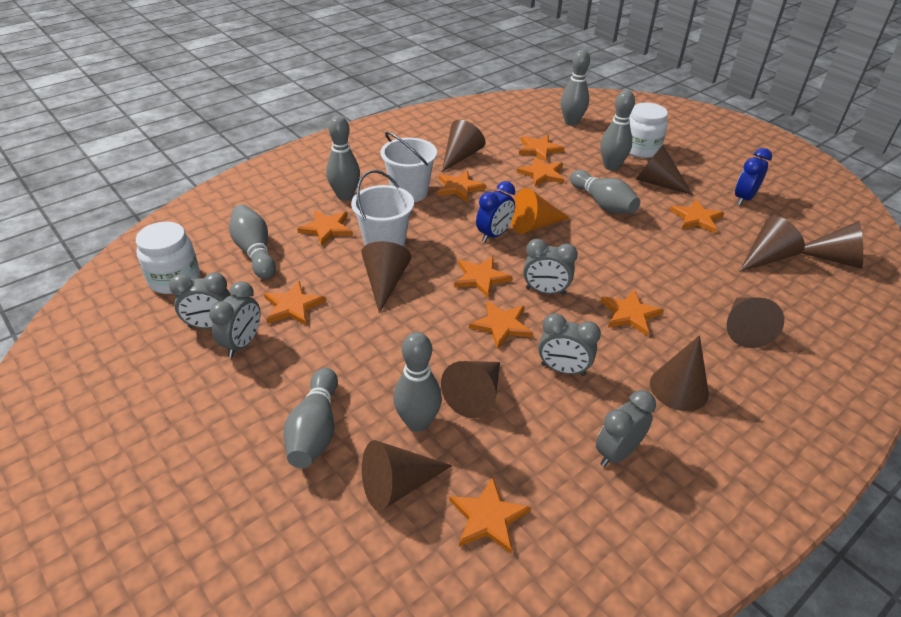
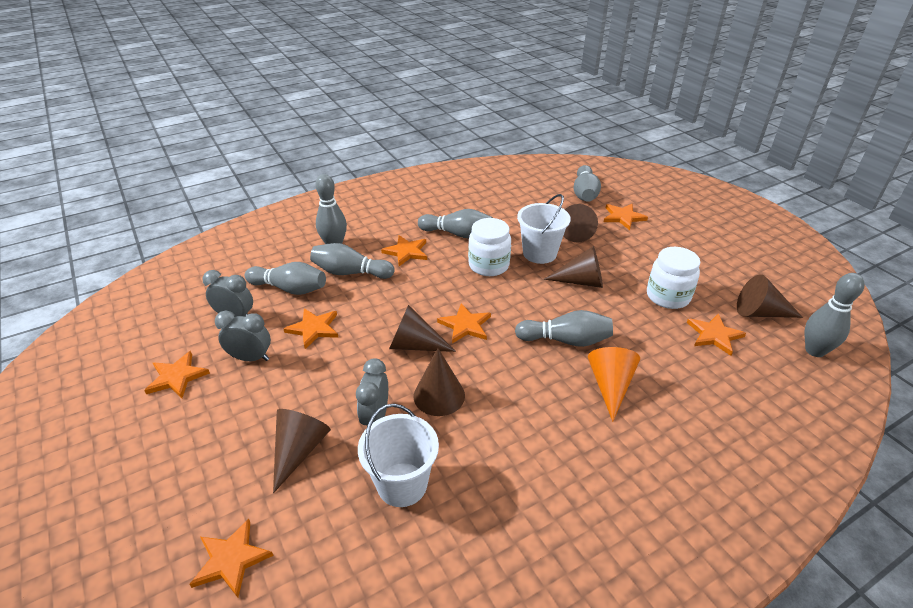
blue clock: [476,181,515,242] [735,148,772,205] = 2 -> none = 0
brown cone: [361,241,411,313] [362,440,452,511] [441,361,500,418] [442,120,485,172] [636,145,693,195] [650,335,709,411] [727,297,784,348] [739,216,805,272] [802,221,863,269] = 9 -> [273,409,331,493] [389,305,456,352] [413,348,465,416] [544,246,603,288] [563,204,598,243] [737,274,803,318] = 6
grey clock: [169,273,231,329] [209,281,260,358] [523,239,578,295] [538,313,601,376] [596,390,656,467] = 5 -> [202,270,253,317] [215,311,271,361] [356,359,388,425] = 3
orange star: [264,281,326,326] [297,210,353,246] [437,170,486,202] [449,477,531,554] [454,256,513,298] [469,301,533,349] [517,157,564,187] [519,135,564,162] [601,289,664,336] [670,199,724,234] = 10 -> [144,351,210,398] [189,519,274,598] [284,308,339,349] [381,235,427,266] [437,303,491,343] [604,204,648,230] [687,314,746,356] = 7

